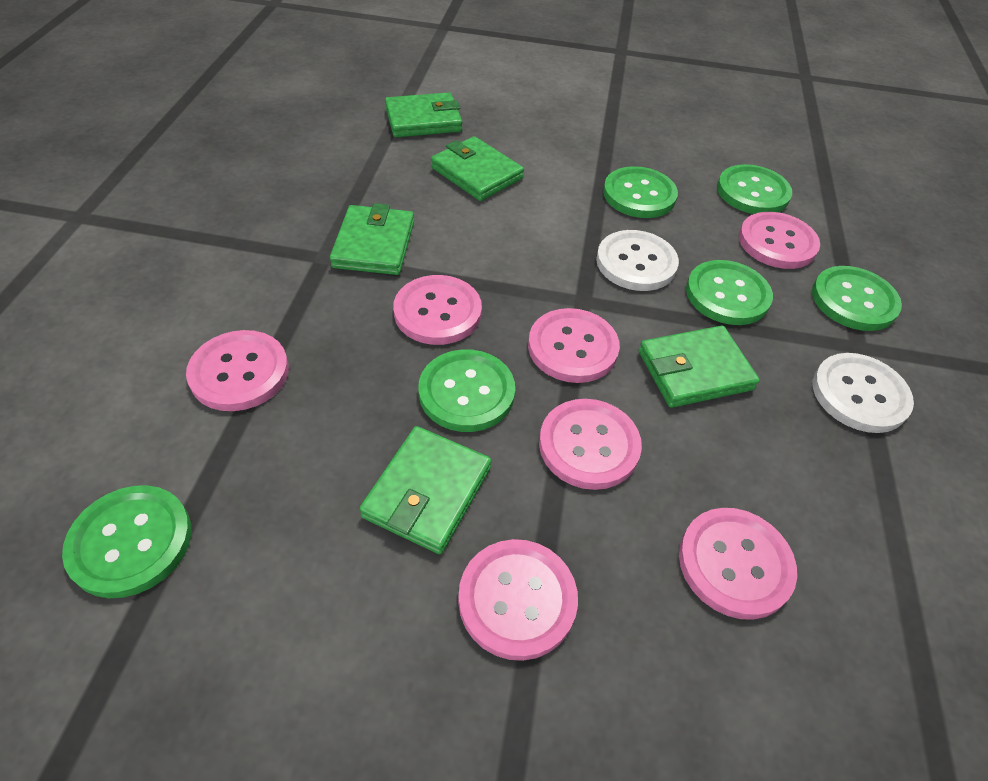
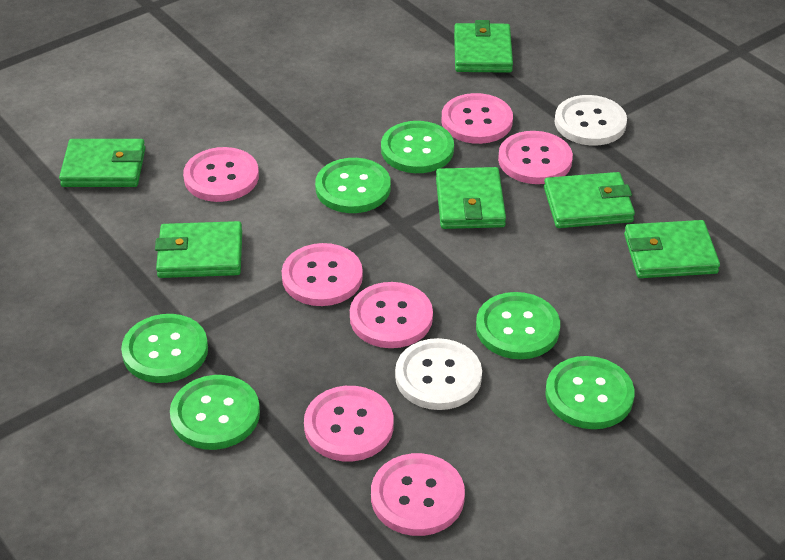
green wallet: [330,203,414,275] [359,426,491,554] [385,92,462,137] [431,136,524,201] [639,326,760,408] = 5 -> [59,139,145,187] [155,221,242,278] [436,167,506,229] [454,20,513,73] [544,172,635,228] [624,220,720,278] = 6

